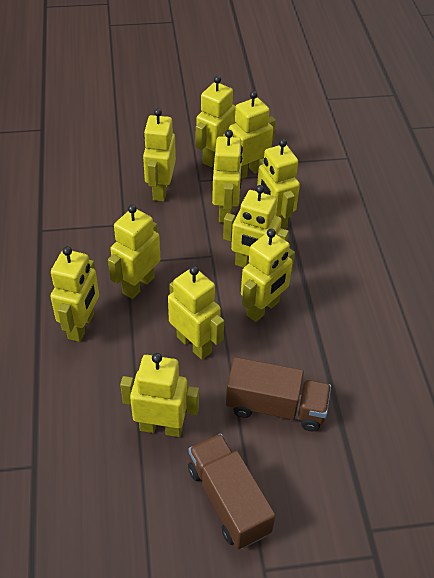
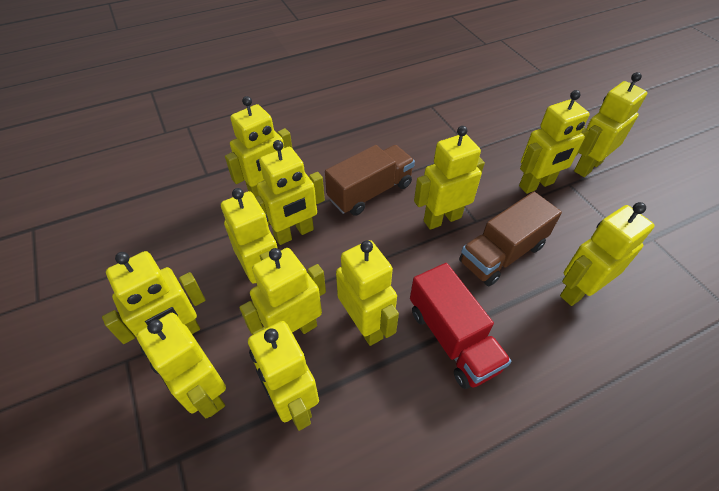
red truck: none = 0 -> [410,263,511,389] = 1
yellow robot: [50,246,99,342] [108,205,161,299] [120,353,199,437] [143,108,176,201] [168,266,224,360] [196,76,236,167] [212,130,243,223] [223,91,276,179] [223,185,289,268] [241,229,295,322] [257,139,300,230] = 11 -> [102,251,205,344] [136,313,226,419] [221,188,278,284] [225,96,292,197] [239,248,326,334] [248,321,319,431] [255,140,325,245] [336,240,399,346] [414,126,485,230] [519,90,590,194] [560,202,654,306] [574,72,647,177] = 12

